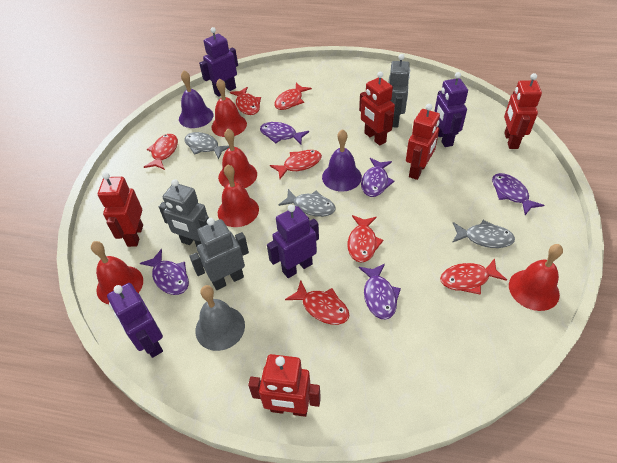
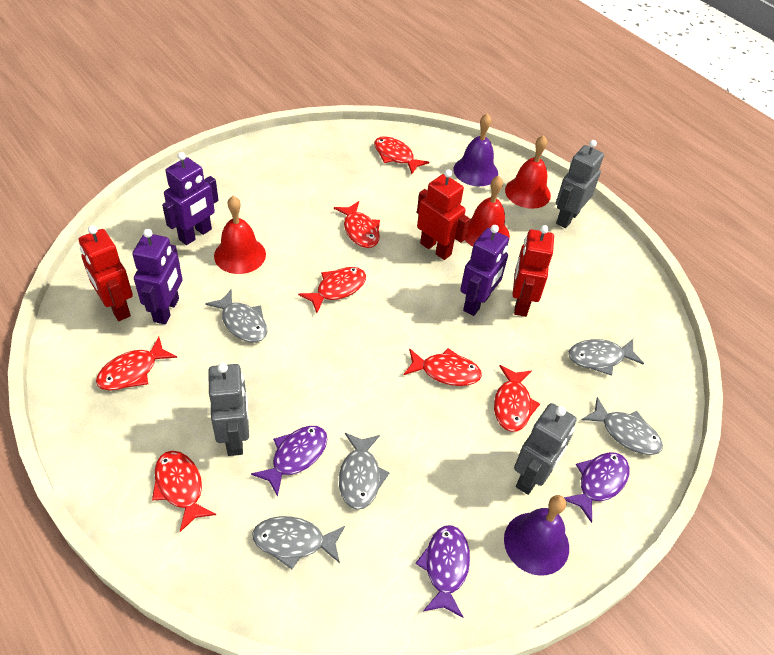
grey bell: [195,285,245,351] = 1 -> none = 0
grey fish: [184,132,230,159] [279,189,336,217] [452,220,515,248] = 3 -> [205,290,267,342] [252,516,345,569] [339,433,390,510] [568,339,644,376] [582,397,663,455] = 5
purple fish: [140,249,189,295] [260,122,309,144] [359,263,401,319] [361,158,394,197] [492,173,544,215] = 5 -> [251,426,327,497] [415,525,470,618] [564,452,629,523] = 3
purple robot: [107,283,163,358] [199,27,238,97] [267,204,319,278] [434,72,468,147] = 4 -> [132,229,182,324] [162,152,219,245] [460,225,509,316] = 3
red bell: [91,241,143,304] [212,78,247,137] [218,129,257,188] [218,165,259,227] [509,244,563,311] = 5 -> [214,196,266,274] [465,176,510,247] [505,135,551,209] = 3
red robot: [98,172,143,247] [248,354,321,417] [359,72,395,146] [406,104,440,180] [504,73,542,149] = 5 -> [79,225,133,321] [417,169,470,260] [512,225,554,317] = 3

